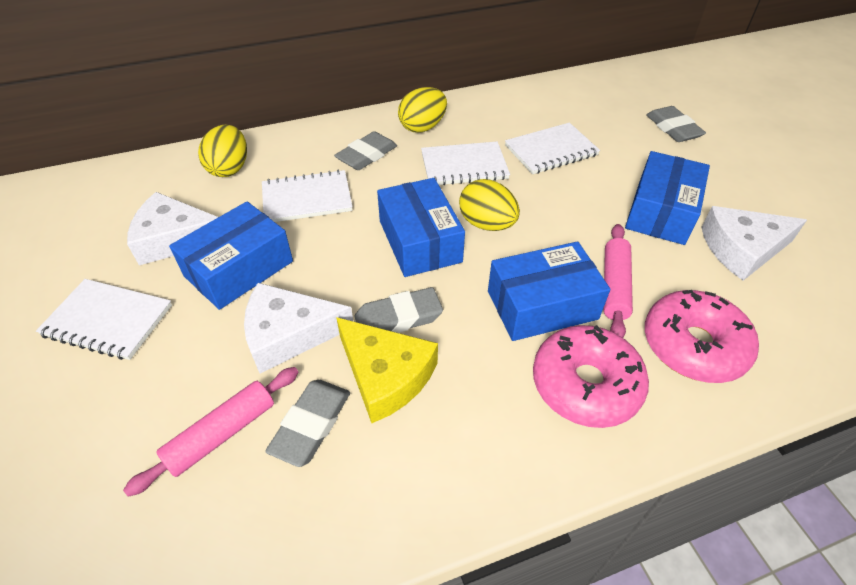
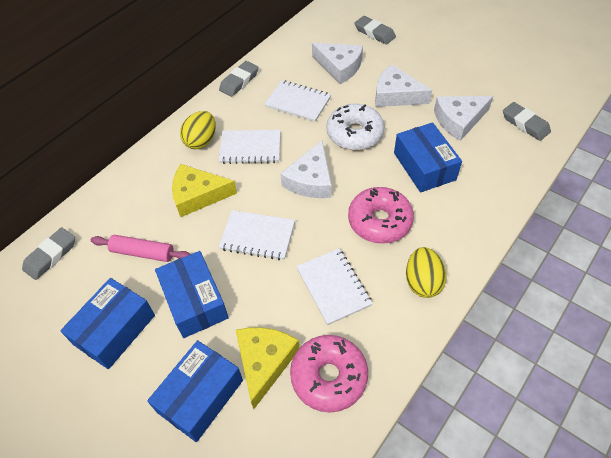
pink rolling pin: [123,367,299,497] [604,224,633,338] = 2 -> [91,235,190,262] = 1
white cheese: [127,192,218,265] [244,283,353,373] [701,206,807,281] = 3 -> [280,140,332,198] [312,43,363,84] [375,64,432,107] [434,96,493,141] = 4
white donut: none = 0 -> [326,104,384,150] = 1
yellow cheese: [336,317,438,423] = 1 -> [172,164,237,217] [236,327,299,409] = 2
yellow egg: [198,125,247,177] [398,87,447,133] [459,179,520,231] = 3 -> [180,111,216,149] [406,247,447,298] = 2

